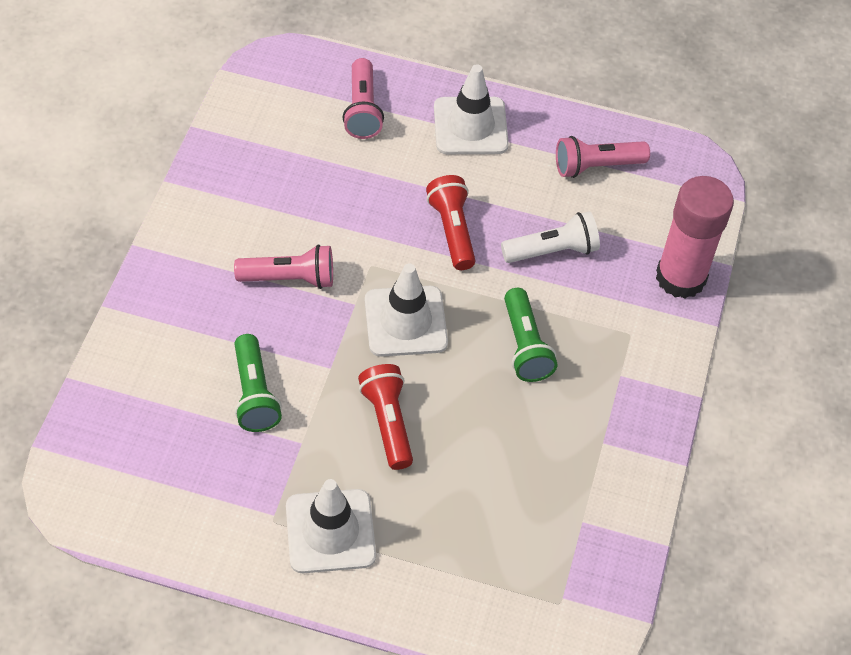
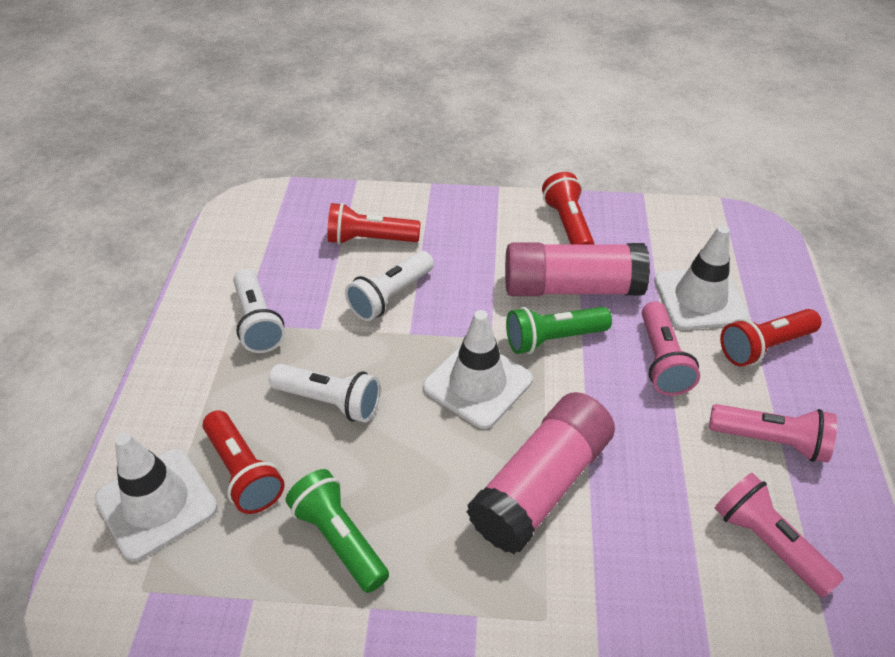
pink glue stick: [656,176,734,299] = 1 -> [466,392,615,554] [505,243,650,296] = 2
red flashlight: [358,364,413,470] [426,175,475,270] = 2 -> [203,410,284,514] [327,203,421,245] [542,172,594,244] [720,309,821,367] = 4
white flashlight: [501,211,600,263] = 1 -> [233,269,285,353] [269,364,381,423] [345,251,434,321] = 3

